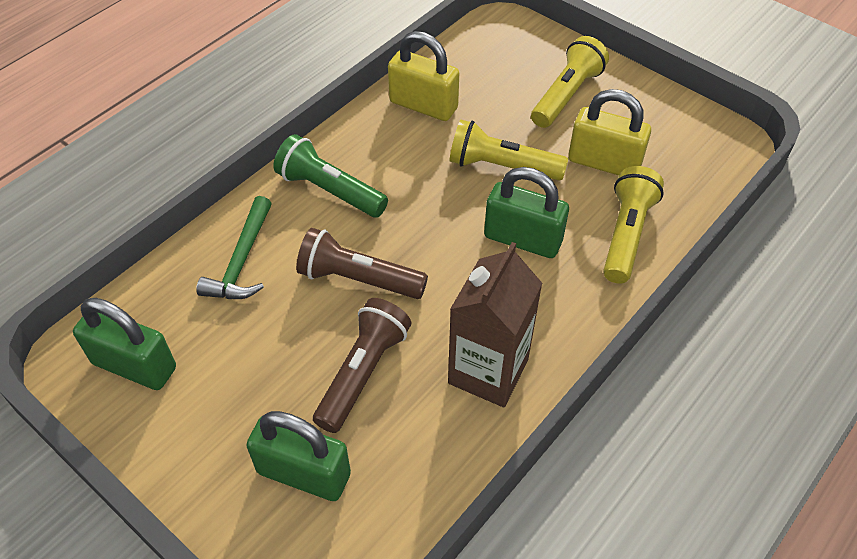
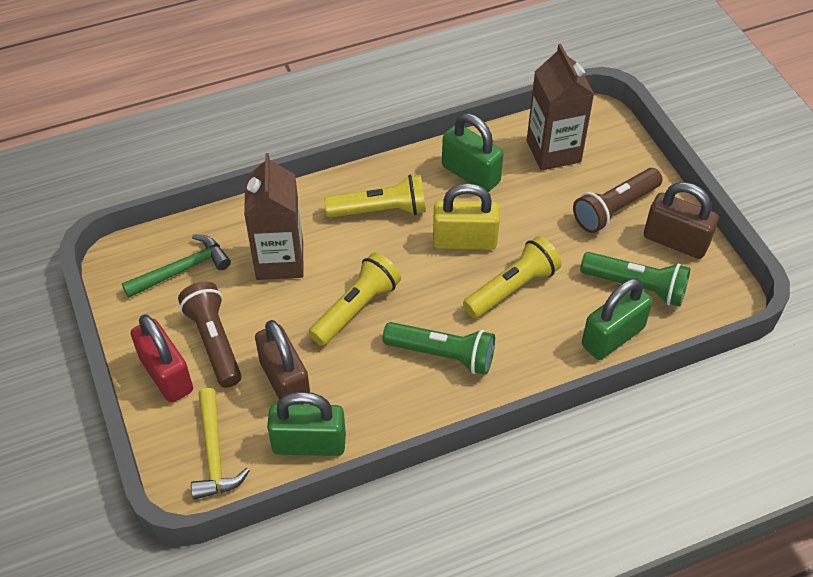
brown carton: [448,242,543,407] = 1 -> [244,153,304,280] [527,44,594,171] = 2
brown padlock: none = 0 -> [255,320,310,404] [644,182,719,259] = 2
green flashlight: [273,134,388,218] = 1 -> [383,322,495,375] [580,252,690,306] = 2
red padlock: none = 0 -> [131,314,193,403] = 1
yellow hammer: none = 0 -> [191,388,250,500] = 1
yellow padlock: [388,31,459,121] [568,89,651,175] = 2 -> [433,183,500,250] = 1

